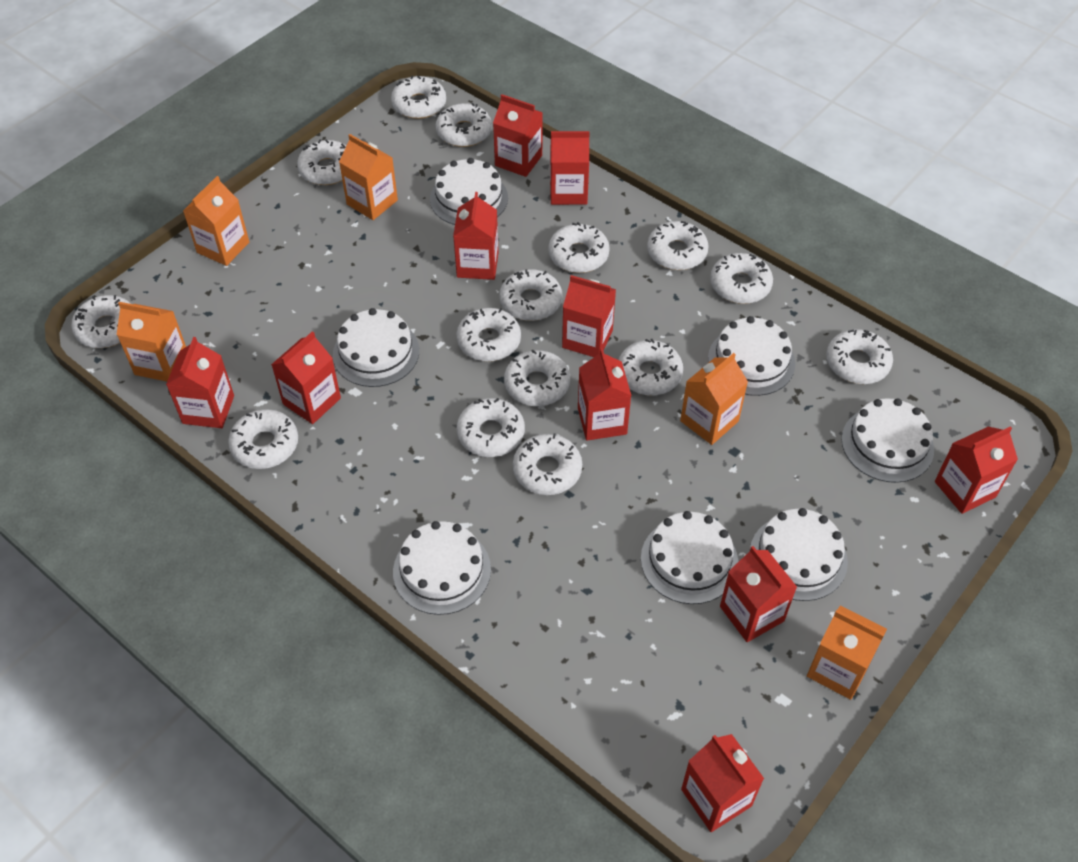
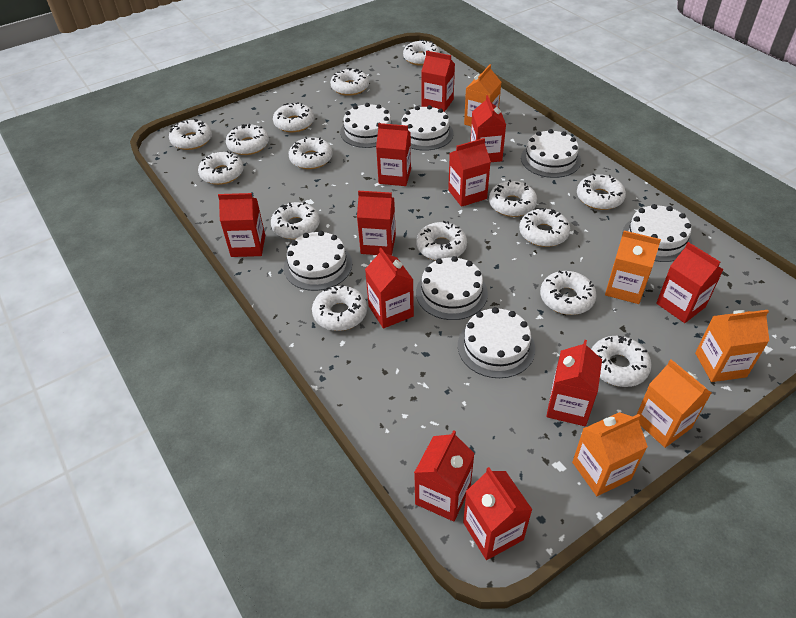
red carton: [166,337,234,428] [271,331,341,424] [453,192,499,280] [493,94,543,177] [550,131,590,205] [562,275,616,357] [578,348,632,441] [681,734,764,832] [720,546,797,642] [935,426,1018,514] = 10 -> [218,193,265,257] [357,191,396,256] [365,248,414,328] [376,123,411,186] [414,430,475,522] [421,51,455,112] [448,138,491,207] [463,467,532,560] [470,95,506,162] [546,340,602,426] [656,242,724,323] = 11

